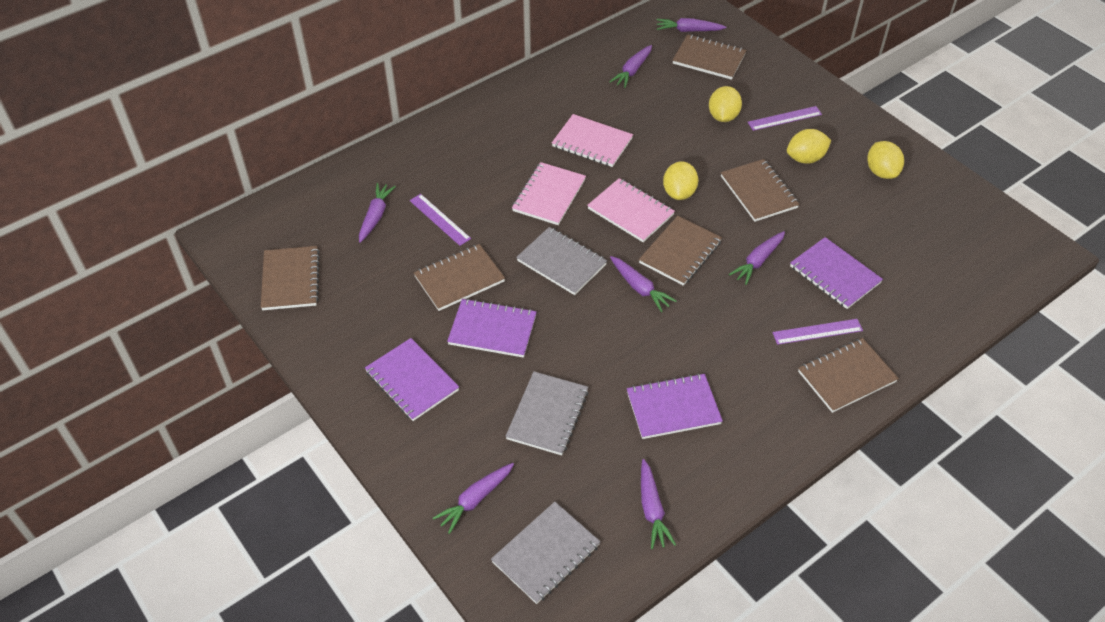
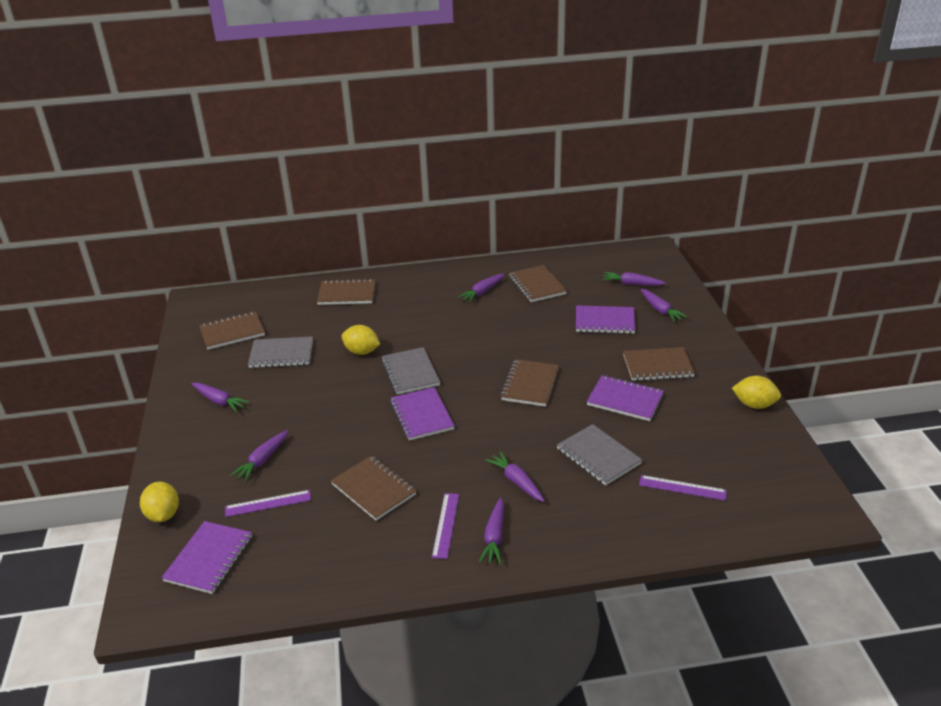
pink notebook: [512,162,586,225] [552,114,633,167] [587,178,675,242] = 3 -> none = 0
yellow lemon: [663,162,698,200] [709,86,742,122] [787,129,831,163] [867,141,904,179] = 4 -> [140,482,179,522] [341,325,380,355] [732,376,781,409] = 3

